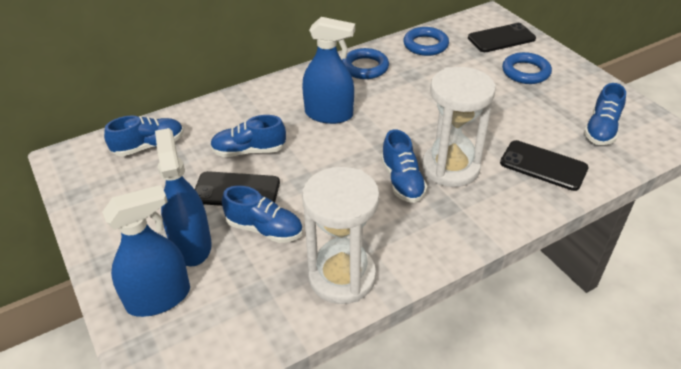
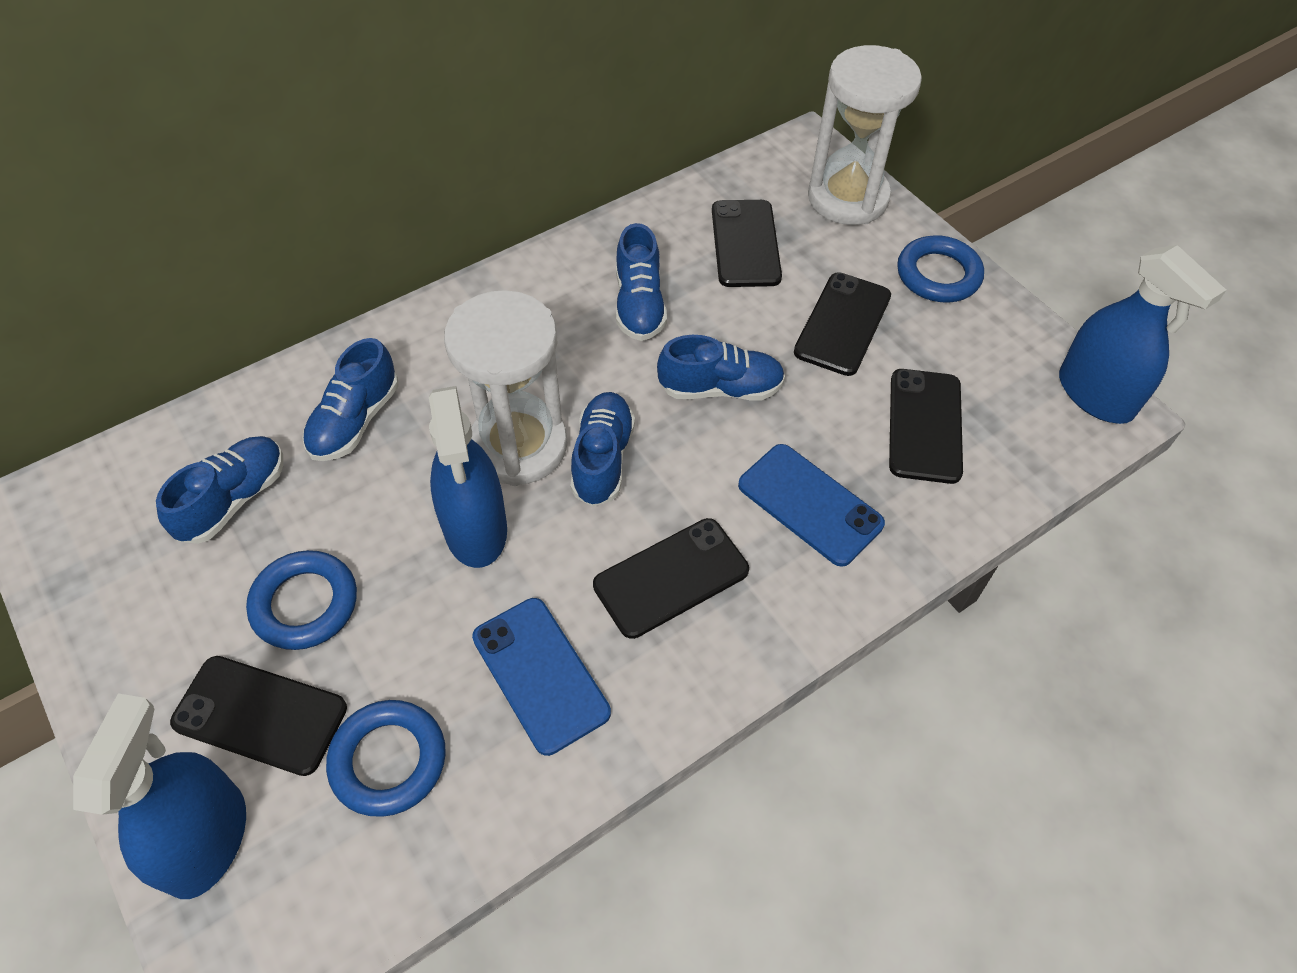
black phone: [195,171,280,206] [468,23,536,52] [500,140,589,191] = 3 -> [170,656,347,776] [593,518,749,639] [712,200,782,287] [794,272,891,376] [889,369,963,484] = 5
blue phone: none = 0 -> [472,598,611,756] [738,444,885,567] = 2

